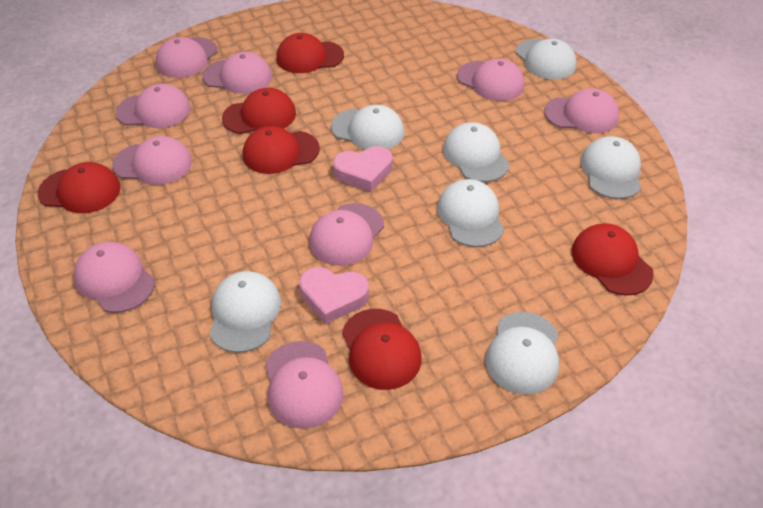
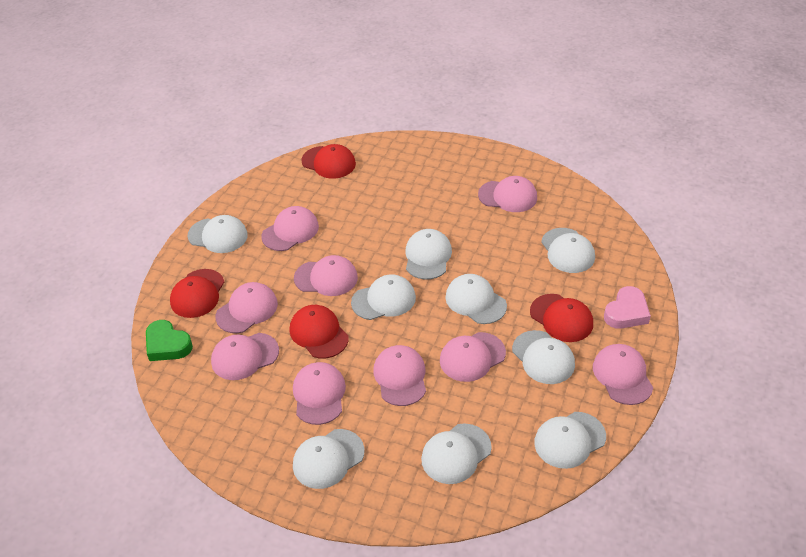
green heart: none = 0 -> [146,320,193,361] = 1
pink heart: [299,267,369,324] [333,146,393,192] = 2 -> [604,286,651,329] = 1
red cap: [38,162,121,213] [222,88,296,134] [243,126,320,174] [276,33,344,73] [342,309,422,390] [572,223,654,296] = 6 -> [170,269,224,318] [290,305,349,358] [301,144,356,179] [530,294,593,342] = 4
white cap: [210,271,281,353] [331,105,404,150] [437,179,504,247] [443,122,510,182] [485,312,559,395] [516,39,576,80] [581,136,641,199] = 7 -> [188,215,248,253] [293,429,365,489] [351,274,416,320] [405,229,452,279] [421,423,492,484] [445,274,507,324] [512,330,575,384] [534,412,606,469] [541,228,595,273] = 9

